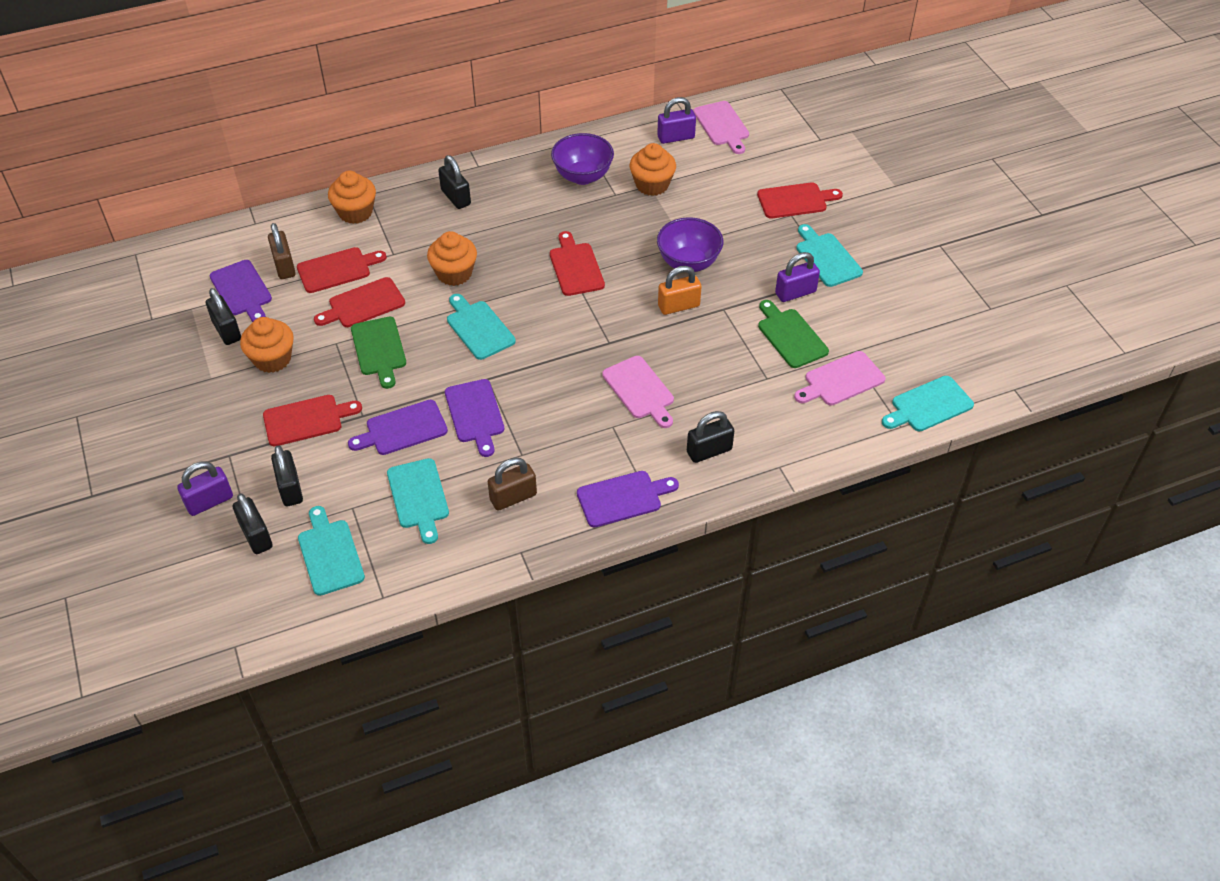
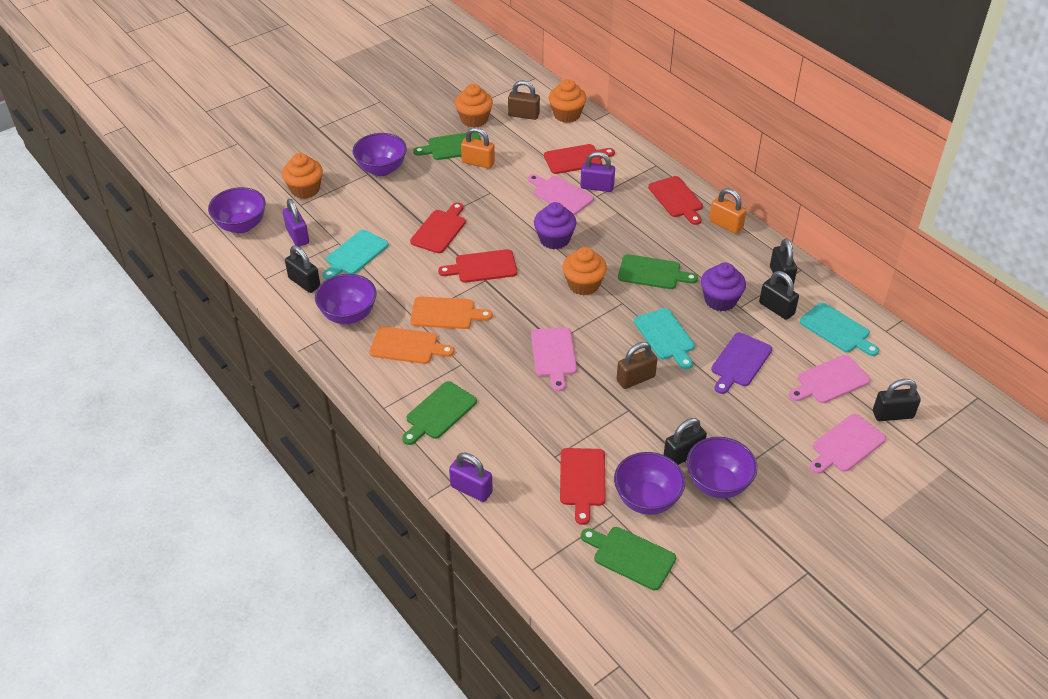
green cutting board: [351,317,406,389] [758,300,829,368] = 2 -> [402,381,477,445] [413,132,481,160] [581,527,676,590] [618,254,698,289] = 4
orange cutting board: none = 0 -> [370,326,454,364] [410,296,492,329] = 2
orange padlock: [658,266,702,315] = 1 -> [461,127,495,169] [709,188,746,234] = 2
pink cutting board: [602,356,674,428] [693,101,749,154] [794,351,885,406] = 3 -> [528,174,594,215] [531,327,577,391] [789,355,870,403] [809,414,886,474] = 4
purple bowl: [551,133,614,185] [657,217,723,272] = 2 -> [208,187,266,233] [315,274,377,324] [353,133,407,176] [614,452,685,515] [687,437,757,498] = 5
purple cupcake: none = 0 -> [534,202,576,249] [701,263,746,311] = 2
purple cutting board: [210,260,272,322] [348,400,448,455] [445,379,504,457] [577,471,679,527] = 4 -> [711,333,772,394] = 1
turquoise cutting board: [298,506,365,596] [387,458,449,544] [447,294,516,360] [796,224,863,287] [882,376,974,431] = 5 -> [322,230,389,280] [634,308,695,370] [800,302,879,356] = 3

